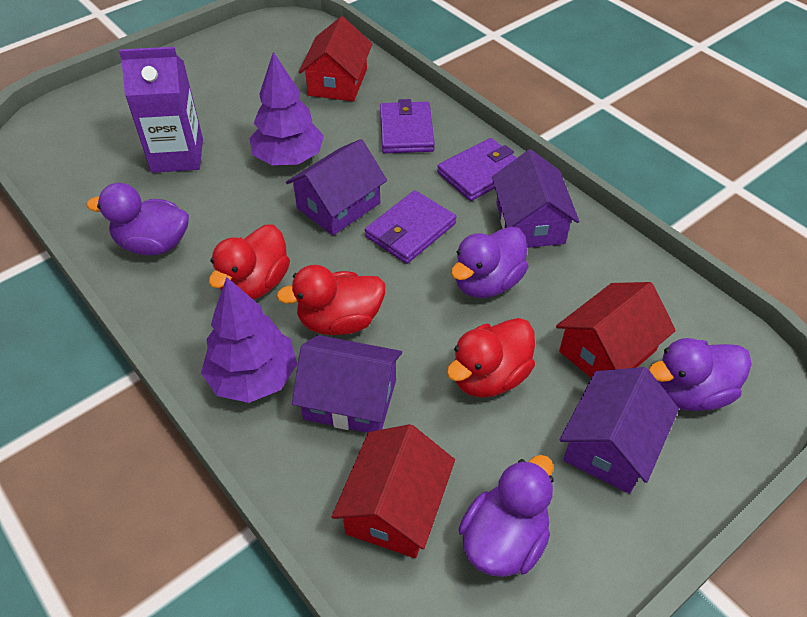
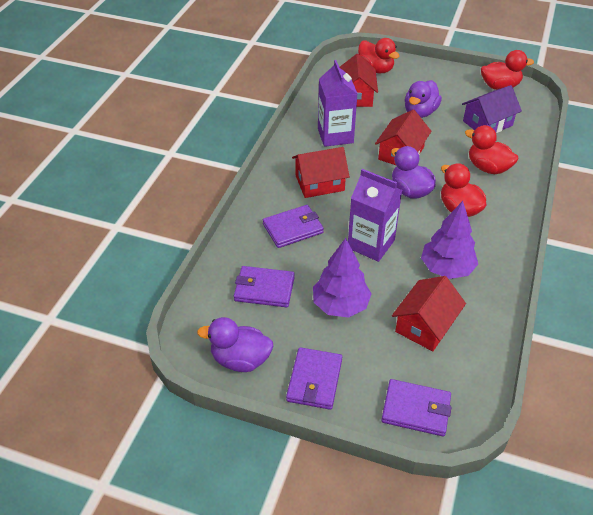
purple carton: [119,47,203,173] = 1 -> [318,60,358,147] [348,169,402,262] = 2
purple duck: [86,183,189,255] [451,226,528,298] [458,455,554,577] [648,338,752,411] = 4 -> [197,317,274,372] [391,146,436,199] [405,80,442,118] = 3
purple house: [286,139,387,235] [292,335,402,433] [492,149,579,248] [560,367,679,493] = 4 -> [462,85,522,133] = 1
purple wallet: [365,190,457,264] [380,99,435,153] [437,138,516,201] = 3 -> [234,266,295,307] [263,205,324,248] [286,347,342,410] [381,379,452,436] = 4
red duck: [209,224,290,300] [276,265,385,335] [446,318,535,398] = 3 -> [358,38,399,73] [441,163,486,217] [465,125,518,174] [481,50,534,90] = 4
red house: [298,16,372,101] [332,424,455,558] [556,282,676,378] = 3 -> [292,147,350,198] [339,54,378,107] [375,109,431,165] [392,276,466,351] = 4

